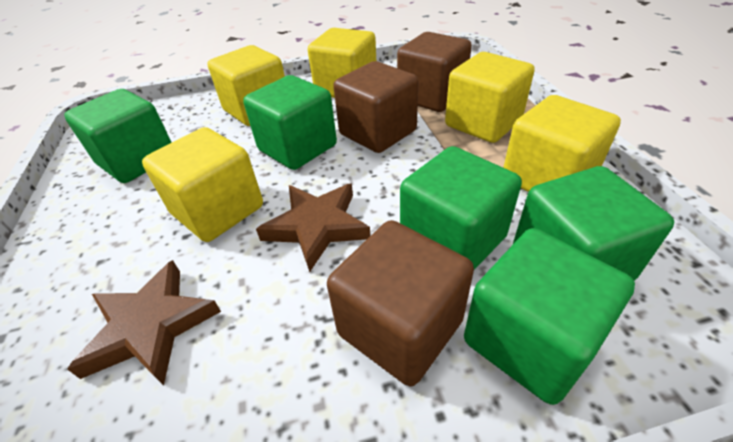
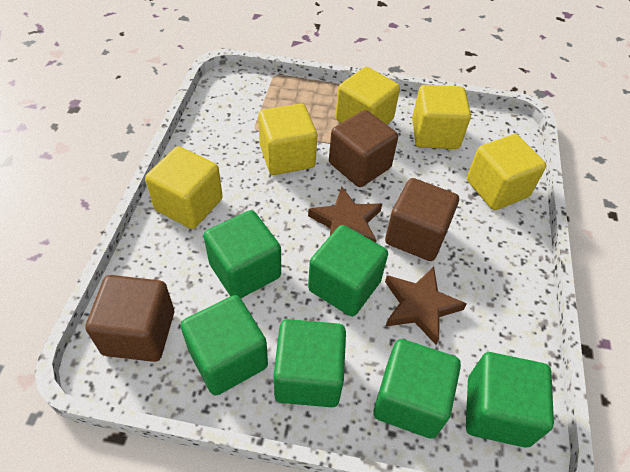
green cube: [64,89,172,183] [243,75,337,170] [400,146,522,270] [464,228,635,405] [513,166,674,281] = 5 -> [181,295,268,396] [204,210,281,298] [274,319,346,407] [308,225,388,316] [373,339,461,439] [466,352,554,447] = 6

